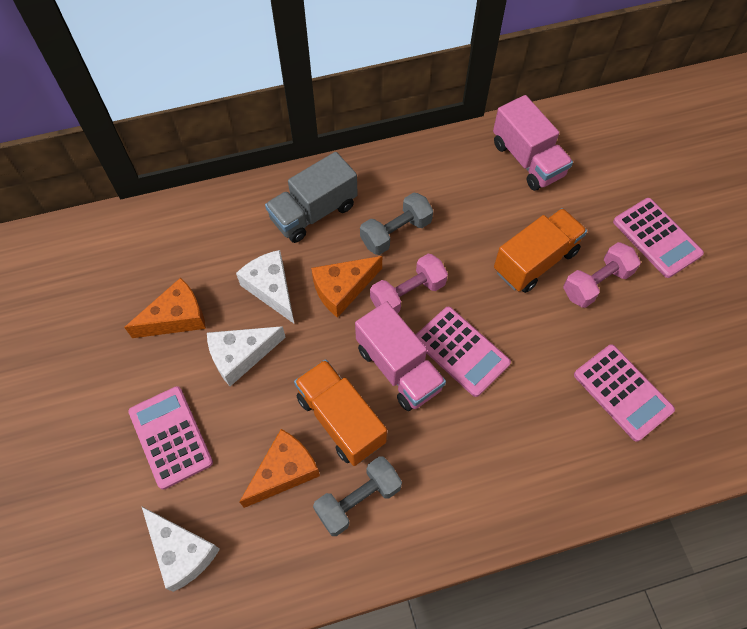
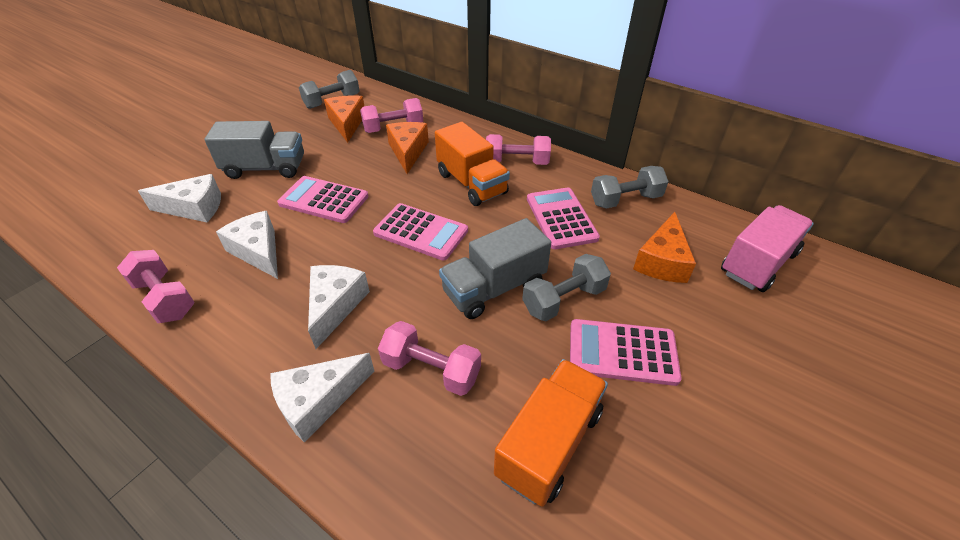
grey dumbbell: [313,456,402,536] [360,192,433,255] = 2 -> [299,70,360,109] [522,254,611,321] [591,166,669,209] = 3
grey truck: [265,152,358,243] = 1 -> [204,121,304,179] [439,218,551,319] = 2
pink dumbbell: [370,254,448,313] [563,242,641,308] = 2 -> [117,250,195,323] [360,98,423,133] [378,321,481,396] [486,134,551,165] = 4
pink truck: [355,302,446,411] [493,95,573,191] = 2 -> [721,205,814,292] = 1
white cheese: [141,506,220,592] [207,326,286,386] [236,250,294,323] = 3 -> [138,174,221,222] [216,211,278,279] [270,353,374,443] [308,265,370,349] = 4

